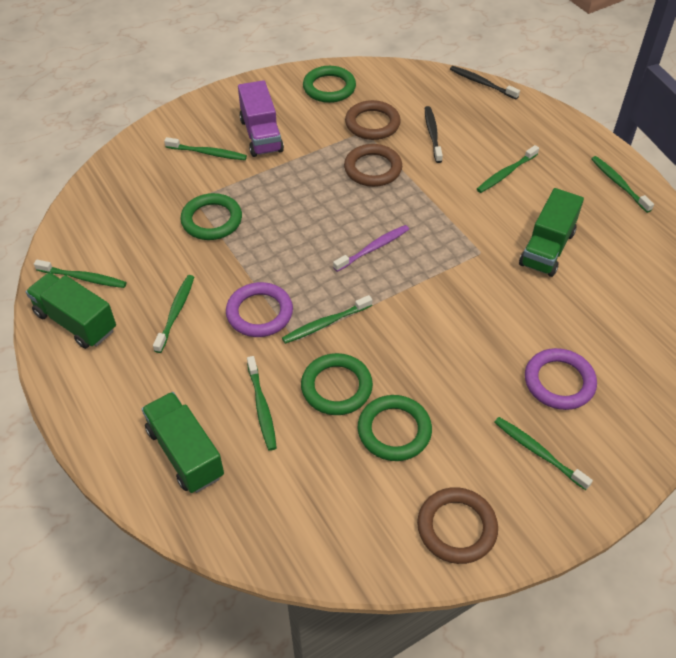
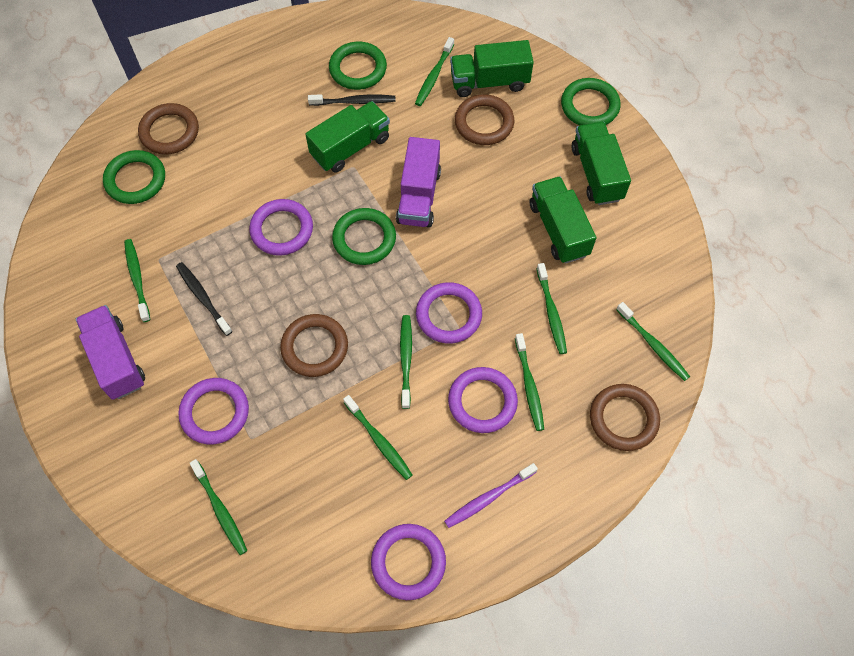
brown ring: [344,144,402,187] [345,100,401,140] [417,487,498,564] = 3 -> [138,103,199,155] [280,314,348,377] [455,94,514,145] [590,384,660,451] = 4
green truck: [26,273,116,349] [142,392,224,493] [519,188,584,277] = 3 -> [305,101,390,173] [450,40,534,97] [530,176,596,264] [572,122,631,205] = 4
purple ring: [226,282,293,337] [525,348,597,410] = 2 -> [178,378,249,444] [249,199,313,256] [371,524,446,600] [416,282,482,344] [448,367,518,433] = 5
purple truck: [238,80,284,157] = 1 -> [76,305,145,400] [396,137,441,228] = 2

